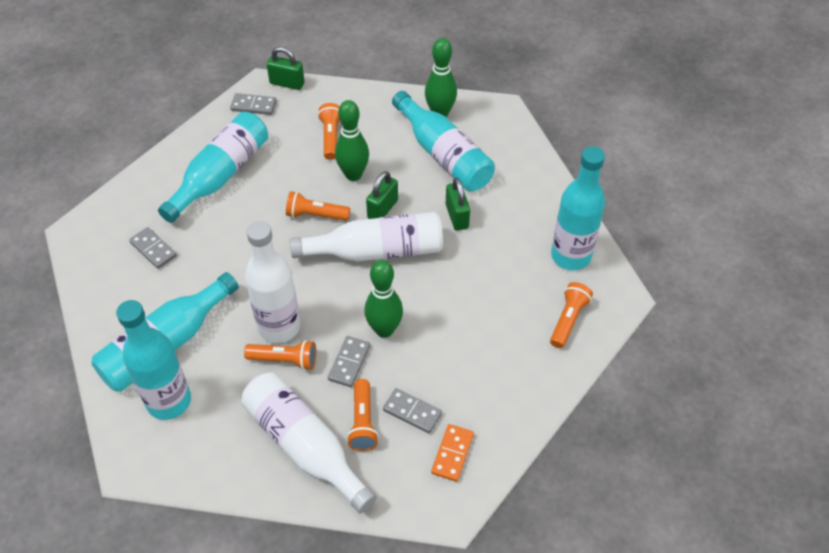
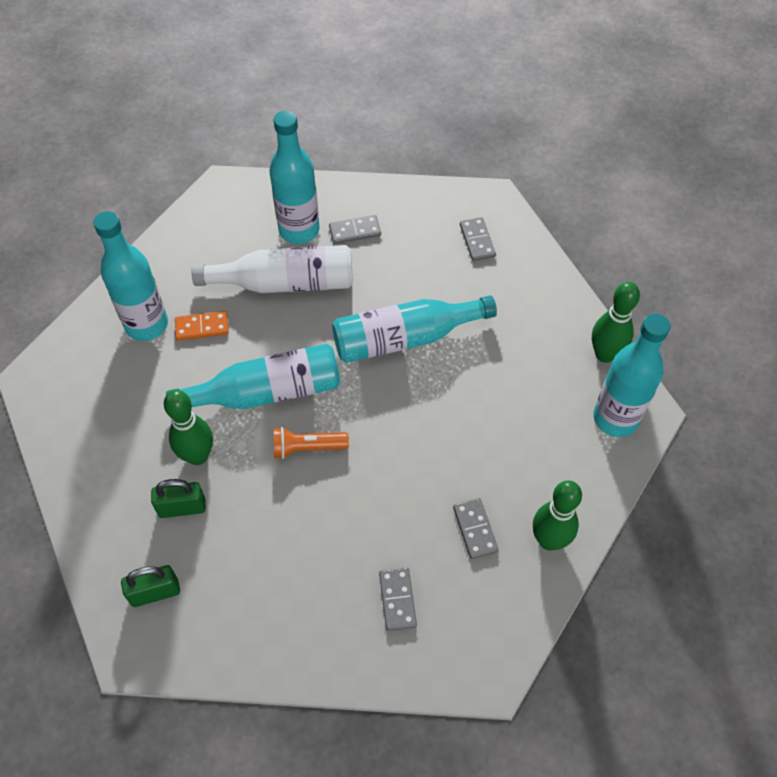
green padlock: [267,47,304,90] [366,171,398,219] [446,178,470,231] = 3 -> [121,565,180,607] [151,479,206,518] = 2
orange flashlight: [244,340,316,370] [286,191,350,221] [318,103,340,160] [347,379,379,451] [550,282,593,348] = 5 -> [273,427,349,459] = 1
white bottle: [241,372,377,513] [245,221,300,343] [290,212,443,262] = 3 -> [192,245,353,293] = 1

